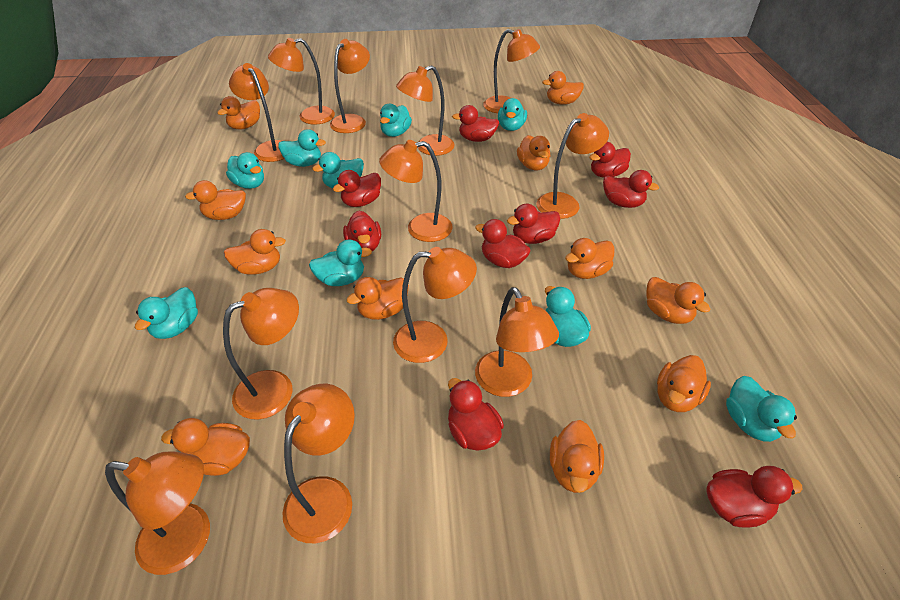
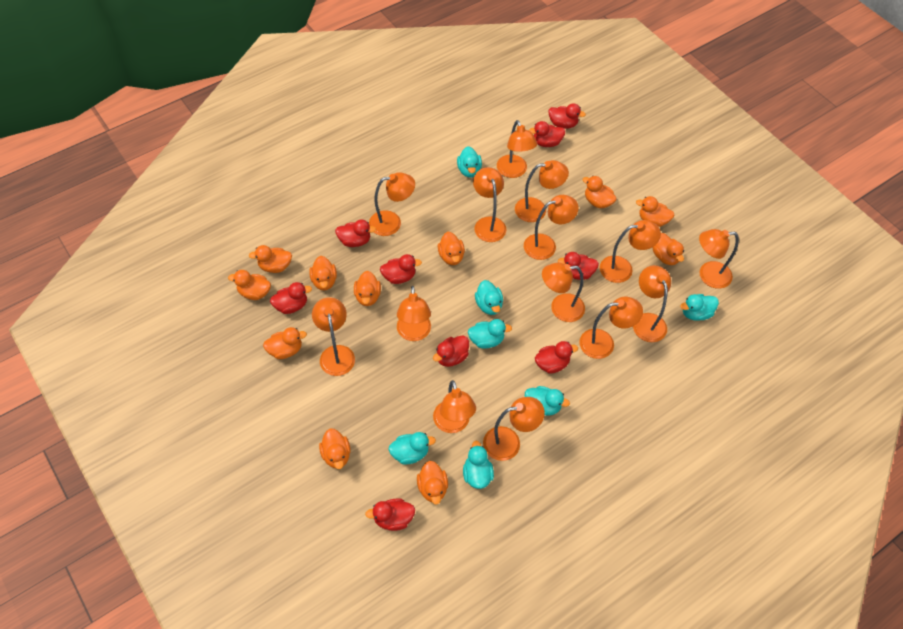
orange lamp: [105,452,210,575] [223,288,299,420] [229,63,284,162] [268,38,335,125] [283,384,355,543] [330,39,370,133] [379,140,452,242] [393,247,477,363] [396,65,455,156] [475,287,559,397] [483,29,540,113] [536,113,609,219] = 12 -> [312,297,355,376] [369,172,415,236] [397,286,431,341] [433,380,476,433] [473,167,507,242] [483,397,545,461] [497,120,537,178] [515,160,569,222] [524,195,579,260] [542,263,585,322] [579,297,643,359] [600,220,661,283] [633,265,671,342] [699,229,739,289] = 14
turquoise duck: [135,287,198,339] [226,152,264,189] [278,129,326,167] [309,240,372,286] [312,152,364,188] [380,104,412,137] [498,98,527,131] [545,286,591,347] [726,376,797,442] = 9 -> [388,432,436,465] [457,146,482,178] [463,441,494,489] [468,319,512,349] [475,280,503,315] [525,386,570,416] [680,294,719,321] = 7

